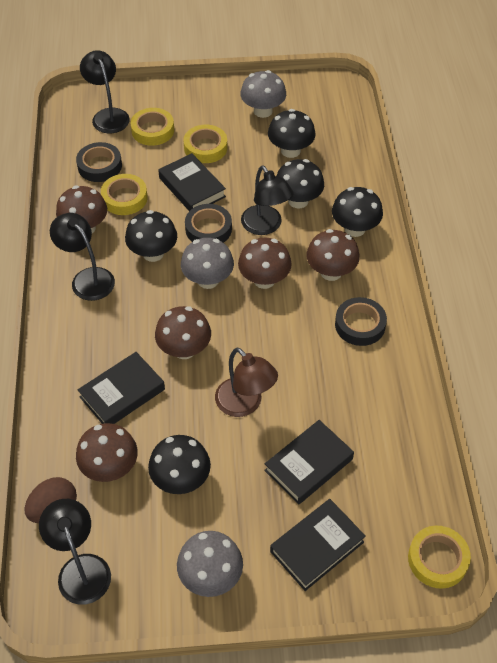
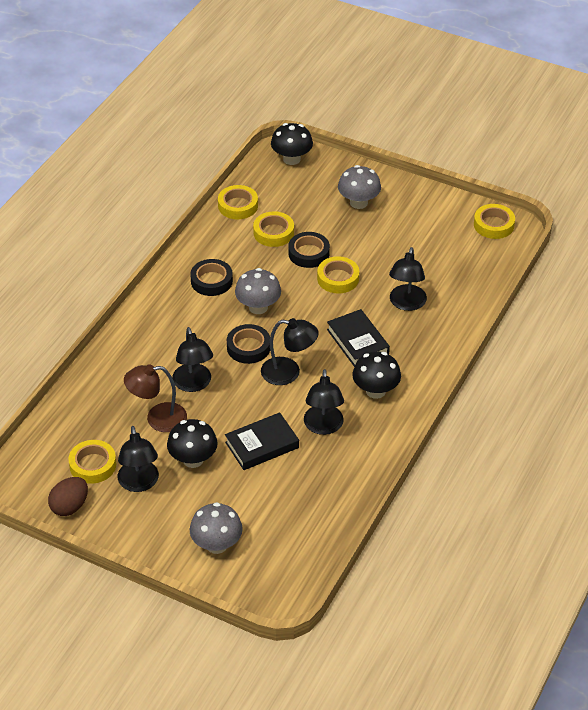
black book: [78,352,165,424] [158,153,226,211] [264,420,354,505] [270,499,366,591] = 4 -> [225,412,299,470] [327,309,390,367] = 2
black lamp: [39,499,111,605] [50,213,115,301] [80,50,130,133] [241,165,293,235] = 4 -> [118,426,159,492] [172,327,213,392] [261,318,319,385] [304,369,344,435] [389,247,427,311] = 5
black mushroom: [125,210,177,262] [148,435,211,494] [268,109,316,158] [277,159,324,208] [332,187,383,237] = 5 -> [167,419,218,468] [271,123,313,165] [352,351,401,399] = 3
brown mushroom: [56,185,107,233] [76,423,138,482] [155,306,211,359] [238,238,292,289] [307,229,360,281] = 5 -> none = 0
yellow tape: [101,174,148,215] [130,108,174,146] [183,125,227,163] [408,526,471,589] = 4 -> [68,440,116,484] [218,185,258,219] [253,211,294,247] [317,256,359,293] [474,204,515,239] = 5

